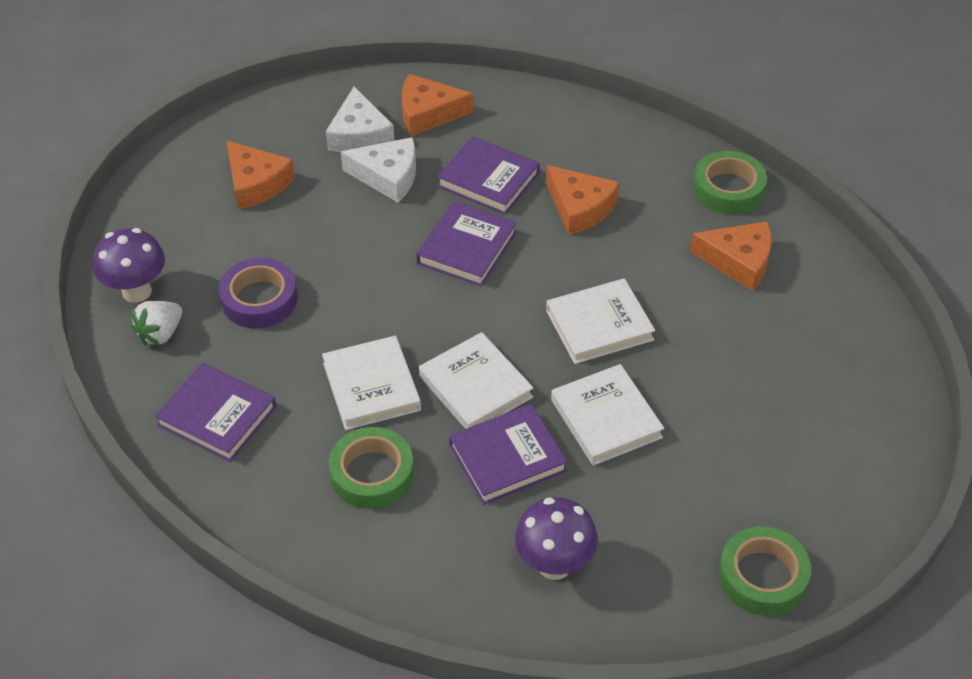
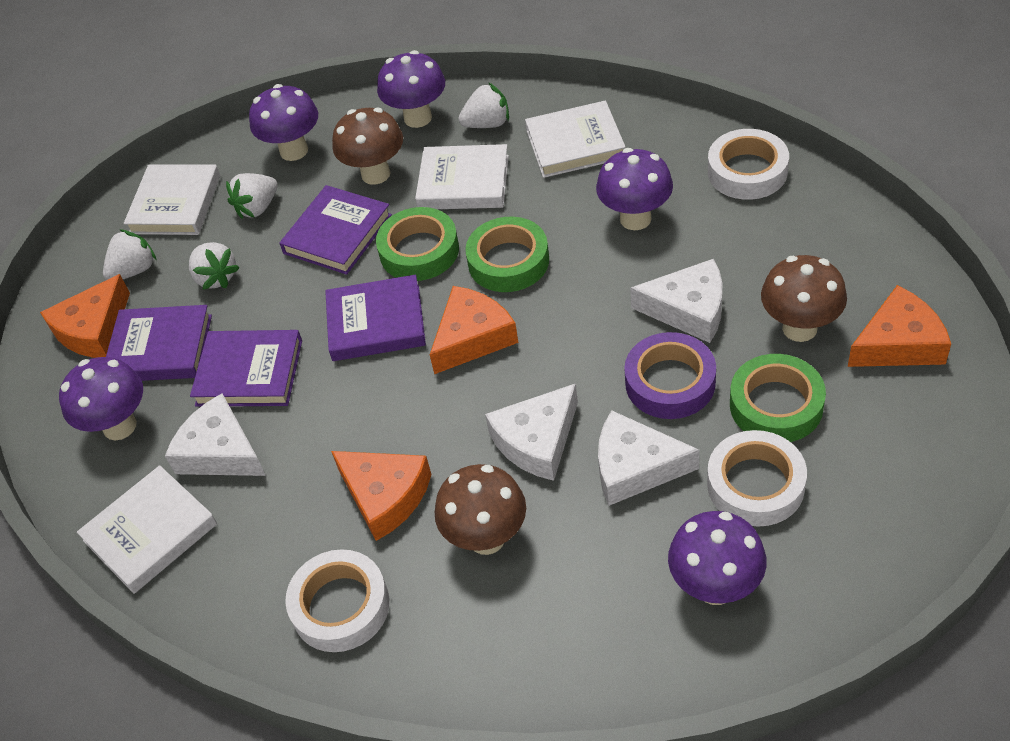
brown mushroom: none = 0 -> [332,108,403,185] [435,464,526,555] [761,255,847,342] = 3
purple mushroom: [93,228,165,303] [515,497,598,580] = 2 -> [59,357,143,440] [249,84,318,161] [377,50,445,128] [596,148,673,230] [668,511,767,605] = 5
white cheese: [326,86,394,152] [341,137,416,202] = 2 -> [165,393,266,476] [485,383,578,481] [598,410,699,506] [630,259,723,343] = 4
white strawberry: [131,301,182,346] = 1 -> [103,229,156,280] [189,242,239,290] [226,173,278,219] [458,82,509,128] = 4
white tape: none = 0 -> [285,549,389,652] [707,430,807,527] [708,129,789,200] = 3

